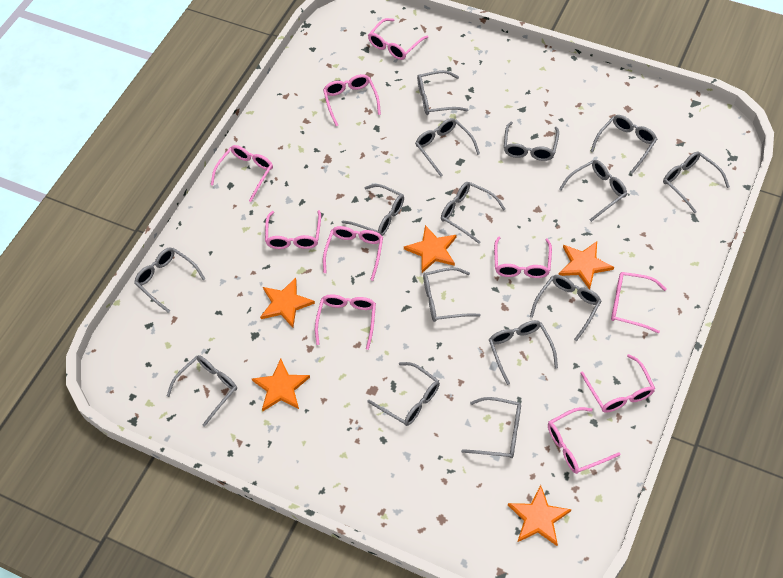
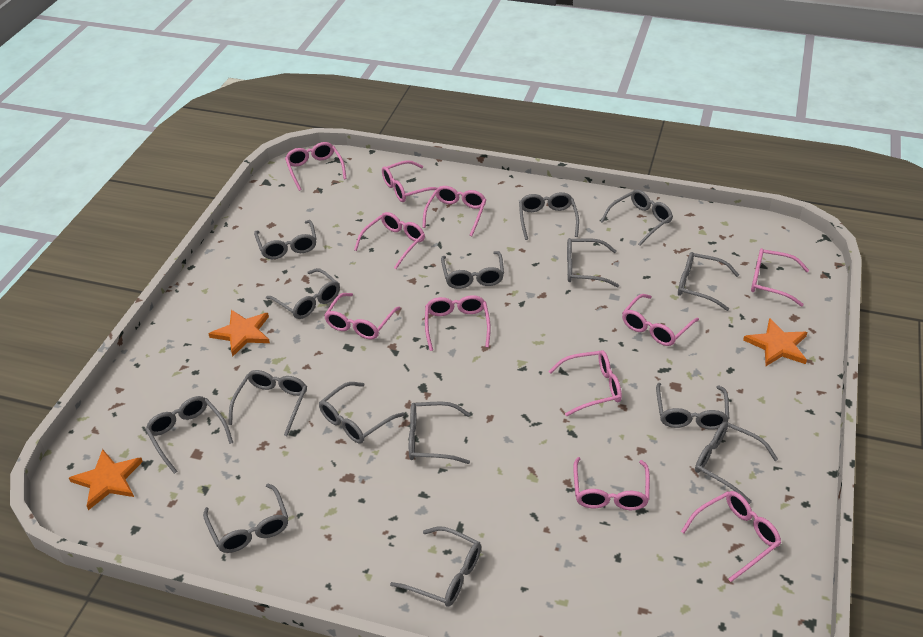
orange star: [252,359,310,411] [260,278,315,328] [404,225,457,273] [508,485,572,546] [558,241,614,289] = 5 -> [69,449,143,510] [208,310,270,357] [743,318,808,366] = 3
pink glasses: [211,145,273,202] [265,210,321,249] [315,294,376,350] [323,74,381,126] [323,226,383,281] [368,18,428,60] [494,237,552,278] [548,407,620,474] [580,354,655,413] [611,272,666,333] = 10 -> [285,142,347,191] [324,293,401,339] [354,212,425,269] [382,160,437,202] [422,186,486,236] [425,295,491,351] [548,350,622,416] [573,457,650,510] [622,294,699,346] [681,491,781,582] [751,248,809,306] = 11

